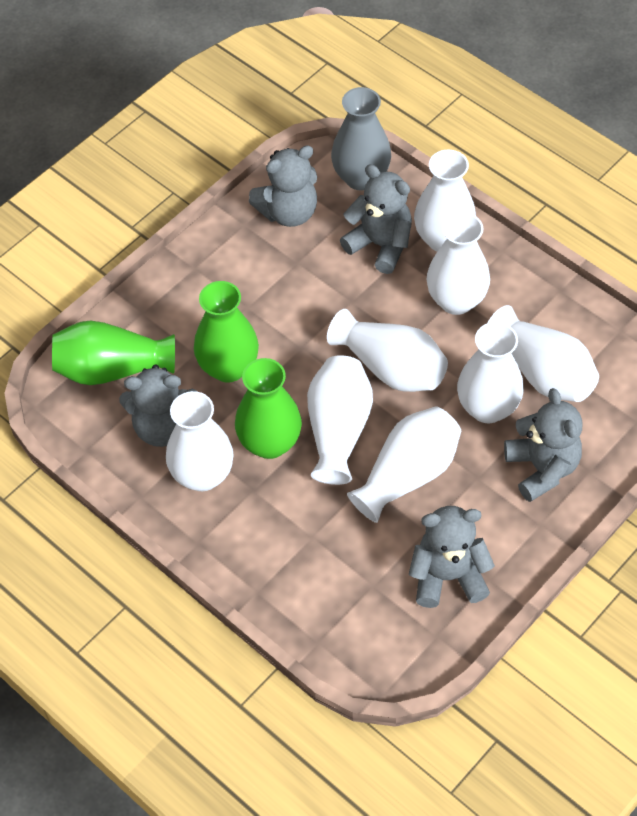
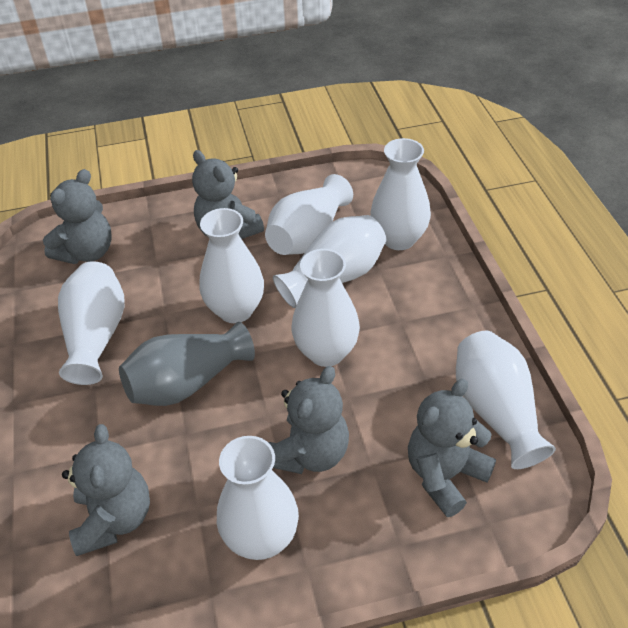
green vase: [52,320,175,385] [194,281,259,382] [235,358,302,459] = 3 -> none = 0

